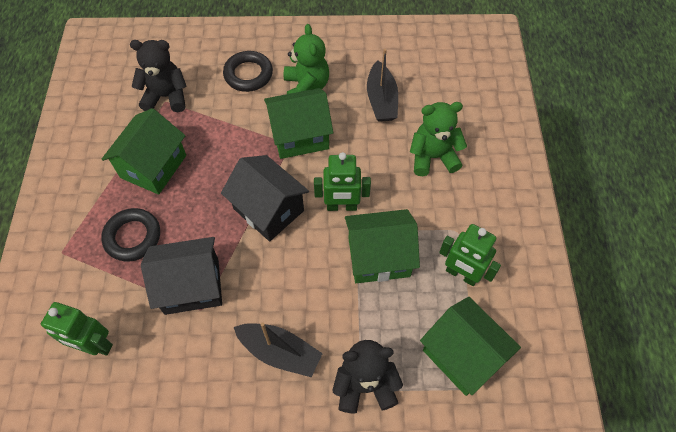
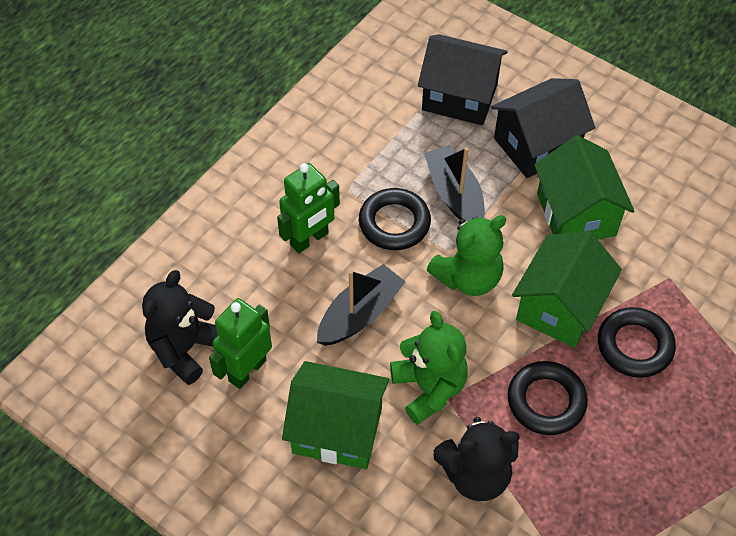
black ring: [101,208,160,261] [223,51,273,92] = 2 -> [359,188,431,250] [507,361,588,435] [598,307,676,378] = 3
green house: [101,108,186,195] [264,88,333,159] [345,209,420,283] [420,297,521,396] = 4 -> [282,361,389,469] [512,231,622,348] [534,135,634,239] = 3
green robot: [41,302,113,356] [314,152,371,211] [439,224,501,286] = 3 -> [209,298,272,389] [277,163,340,253] = 2

